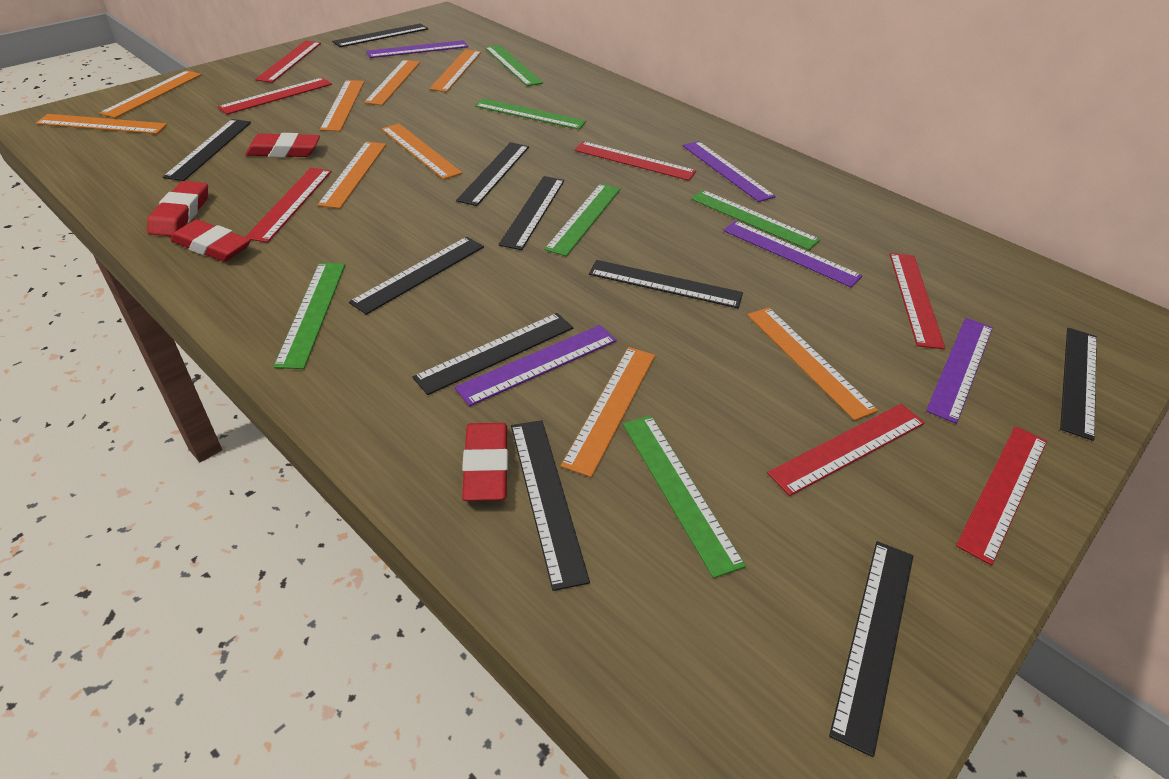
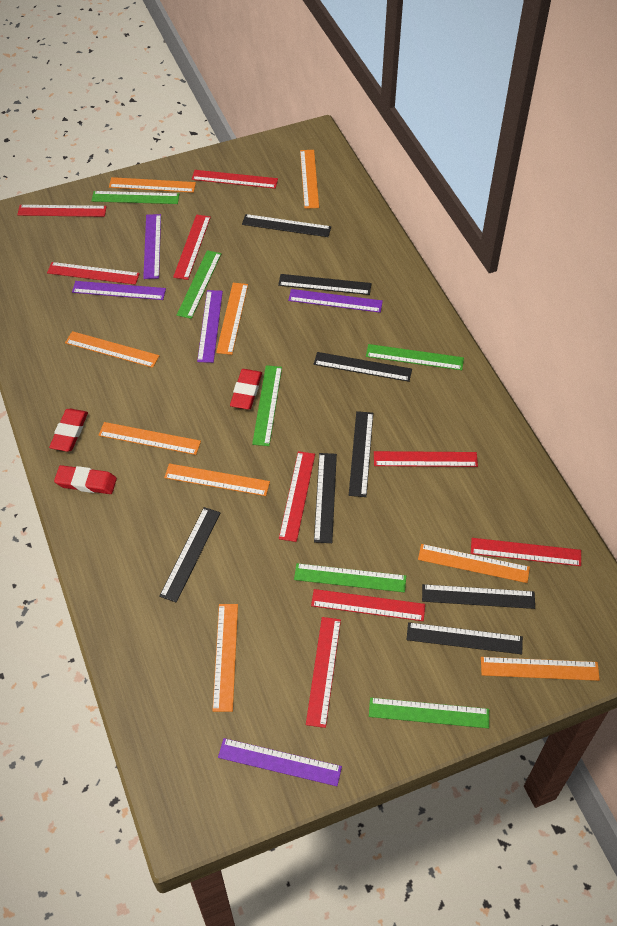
black ruler: [163,119,251,181] [332,23,428,47] [349,237,484,315] [413,313,573,395] [456,142,529,206] [499,176,564,250] [511,420,590,591] [589,260,743,308] [829,541,913,757] [1060,328,1097,441] = 10 -> [159,507,220,603] [242,214,331,237] [278,274,372,295] [314,352,412,382] [314,453,337,543] [349,411,373,497] [406,622,523,654] [422,584,535,609] = 8
red eraser: [147,181,208,236] [171,220,251,262] [245,133,320,157] [462,423,508,501] = 4 -> [49,409,88,452] [54,465,117,494] [230,369,262,410] = 3
red ruler: [218,78,332,115] [245,168,332,243] [255,40,321,83] [575,141,696,181] [767,404,925,496] [890,253,945,349] [956,426,1047,566] = 7 -> [17,205,107,217] [47,262,140,285] [173,215,211,280] [192,170,278,189] [279,451,315,542] [306,617,341,728] [311,589,425,621] [374,451,478,467] [471,538,581,566] = 9

